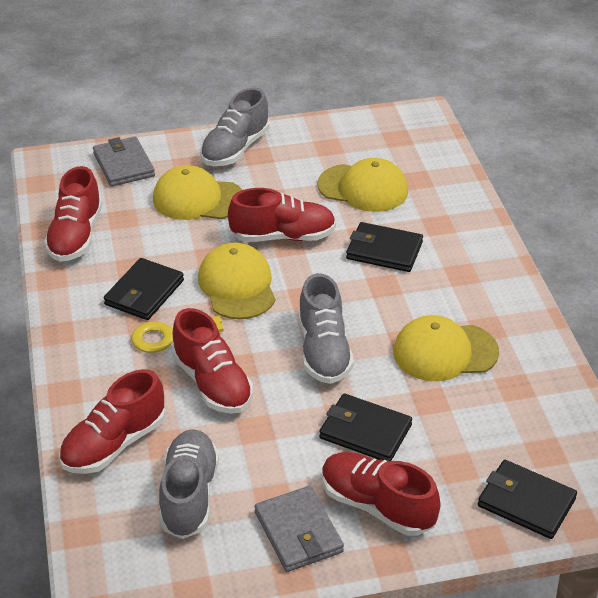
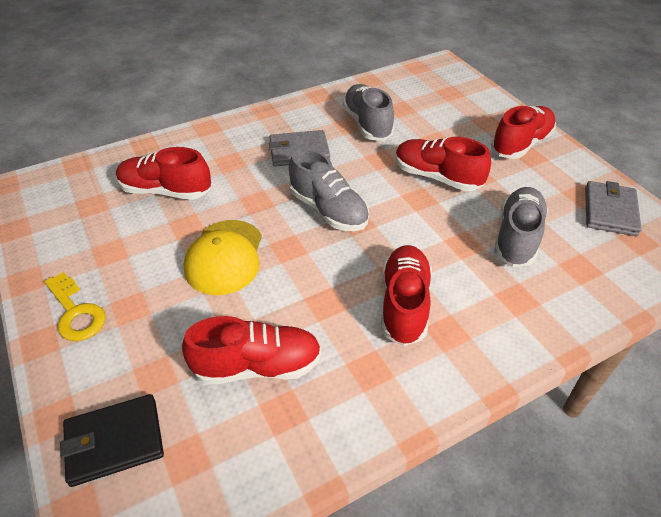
black wallet: [104,258,184,320] [319,394,412,461] [346,222,423,272] [478,460,577,539] = 4 -> [60,394,164,487] = 1
yellow cap: [153,165,242,220] [198,243,276,319] [317,158,408,212] [393,315,499,381] = 4 -> [184,220,262,295] = 1

